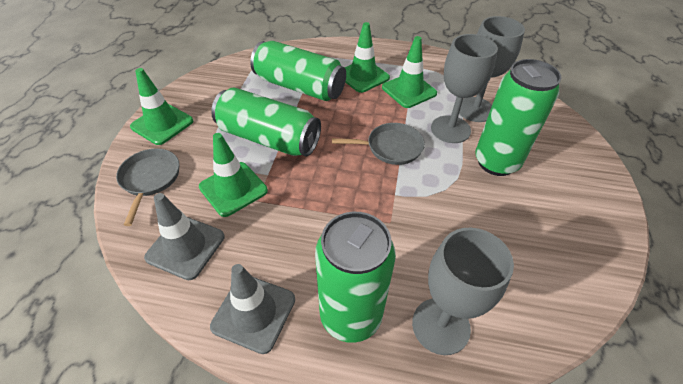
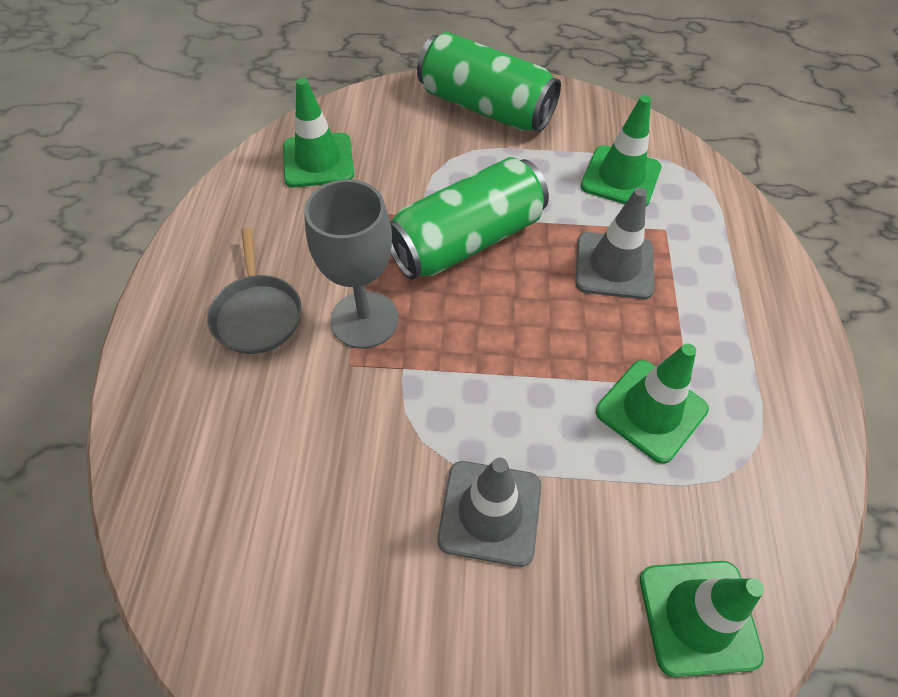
green can: [211,87,321,156] [250,41,346,101] [315,212,396,343] [475,59,561,176] = 4 -> [390,157,549,280] [417,32,561,132] = 2
grey goblet: [412,228,514,355] [431,34,498,143] [459,16,525,122] = 3 -> [304,179,398,349] = 1
grey pan: [116,148,179,226] [332,123,425,165] = 2 -> [207,228,301,354] = 1

